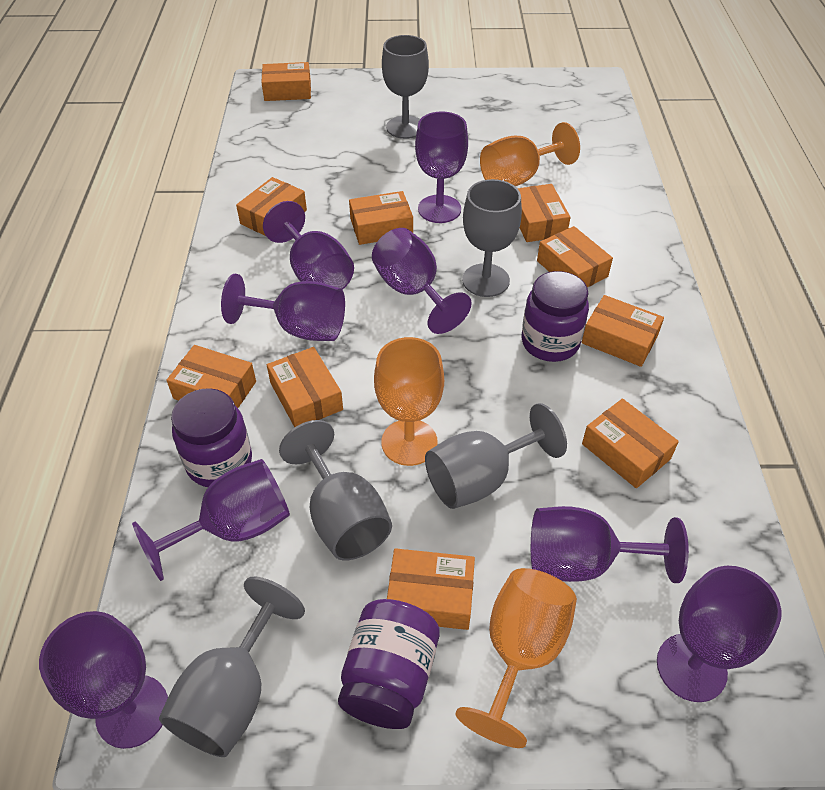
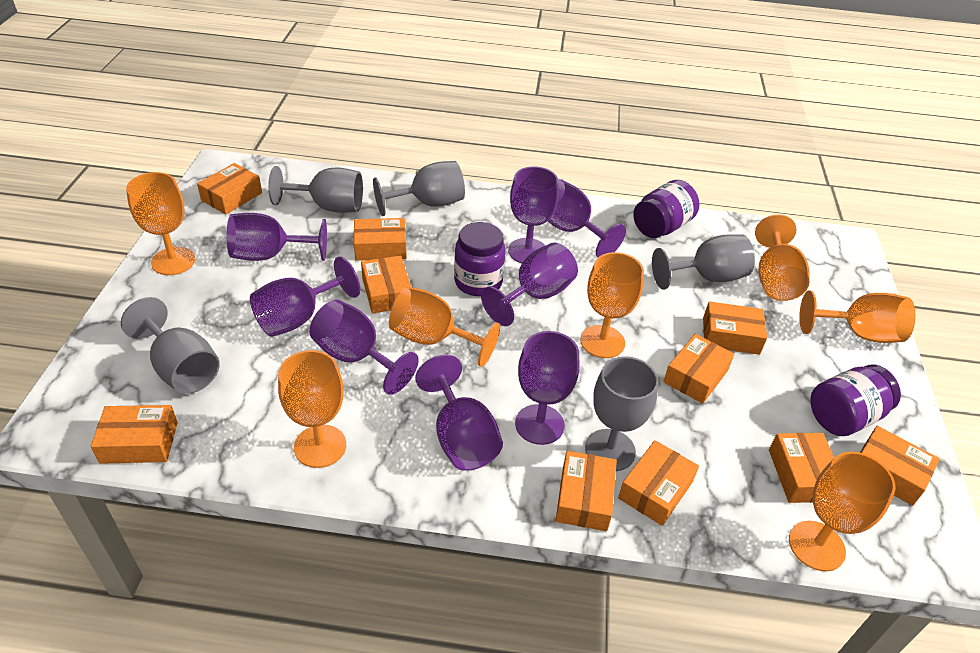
orange goblet: [374,337,444,466] [456,568,577,748] [480,122,580,186] = 3 -> [126,172,195,275] [278,350,346,468] [389,287,500,367] [581,252,644,358] [755,215,810,301] [789,452,896,571] [799,290,915,343] = 7

